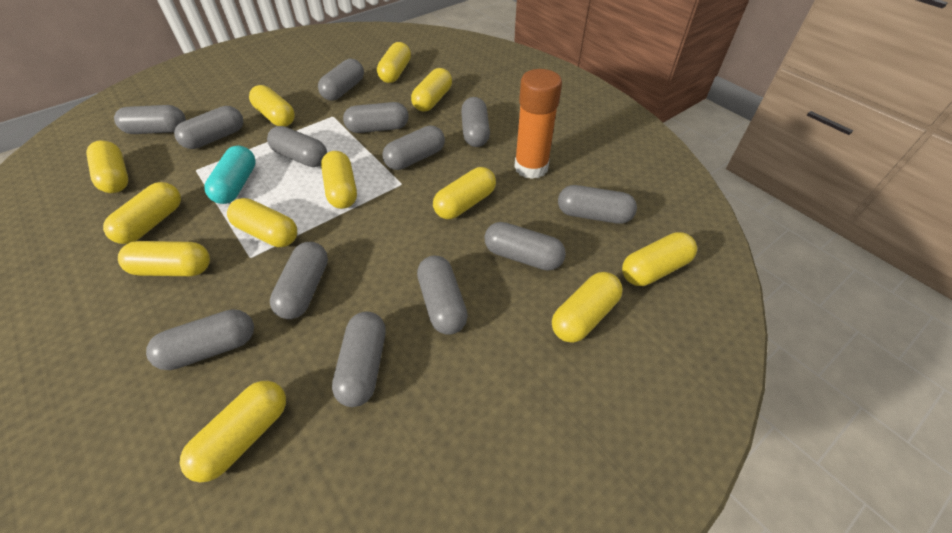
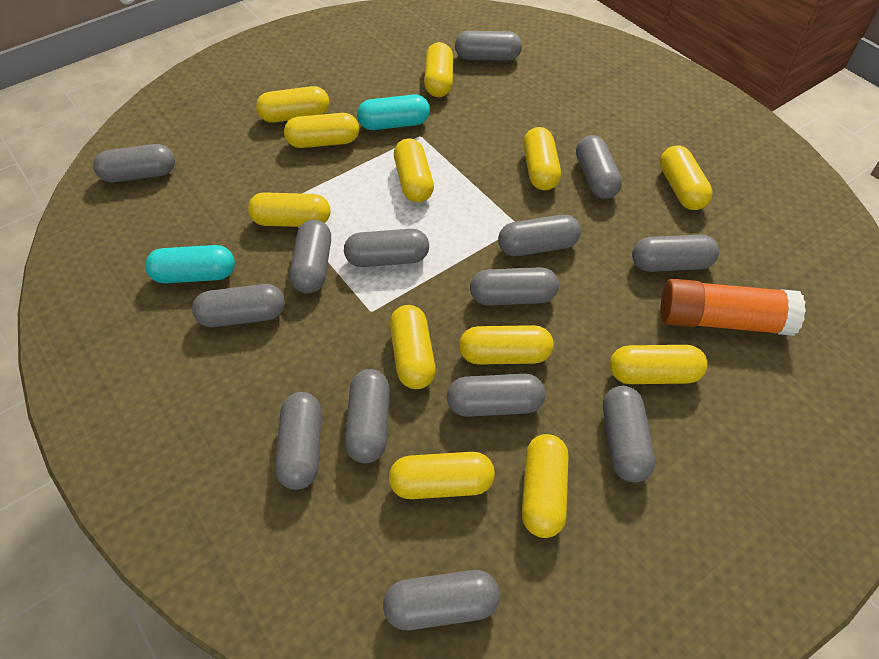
grey capsule: [114,105,186,134] [146,309,254,370] [174,106,243,149] [267,126,327,167] [270,242,328,319] [318,59,364,101] [332,312,385,407] [343,102,408,133] [382,125,445,170] [417,256,468,335] [461,97,490,147] [484,222,566,271] [558,185,637,224] = 13 -> [93,144,175,182] [192,284,285,327] [275,392,322,490] [290,220,331,294] [344,229,429,267] [345,369,390,463] [383,570,500,630] [447,374,545,417] [455,31,522,61] [470,267,559,306] [498,215,581,256] [576,135,622,199] [603,386,655,483] [632,234,719,272] = 14
turquoise capsule: [204,145,256,204] = 1 -> [145,245,235,283] [357,94,430,130] = 2

